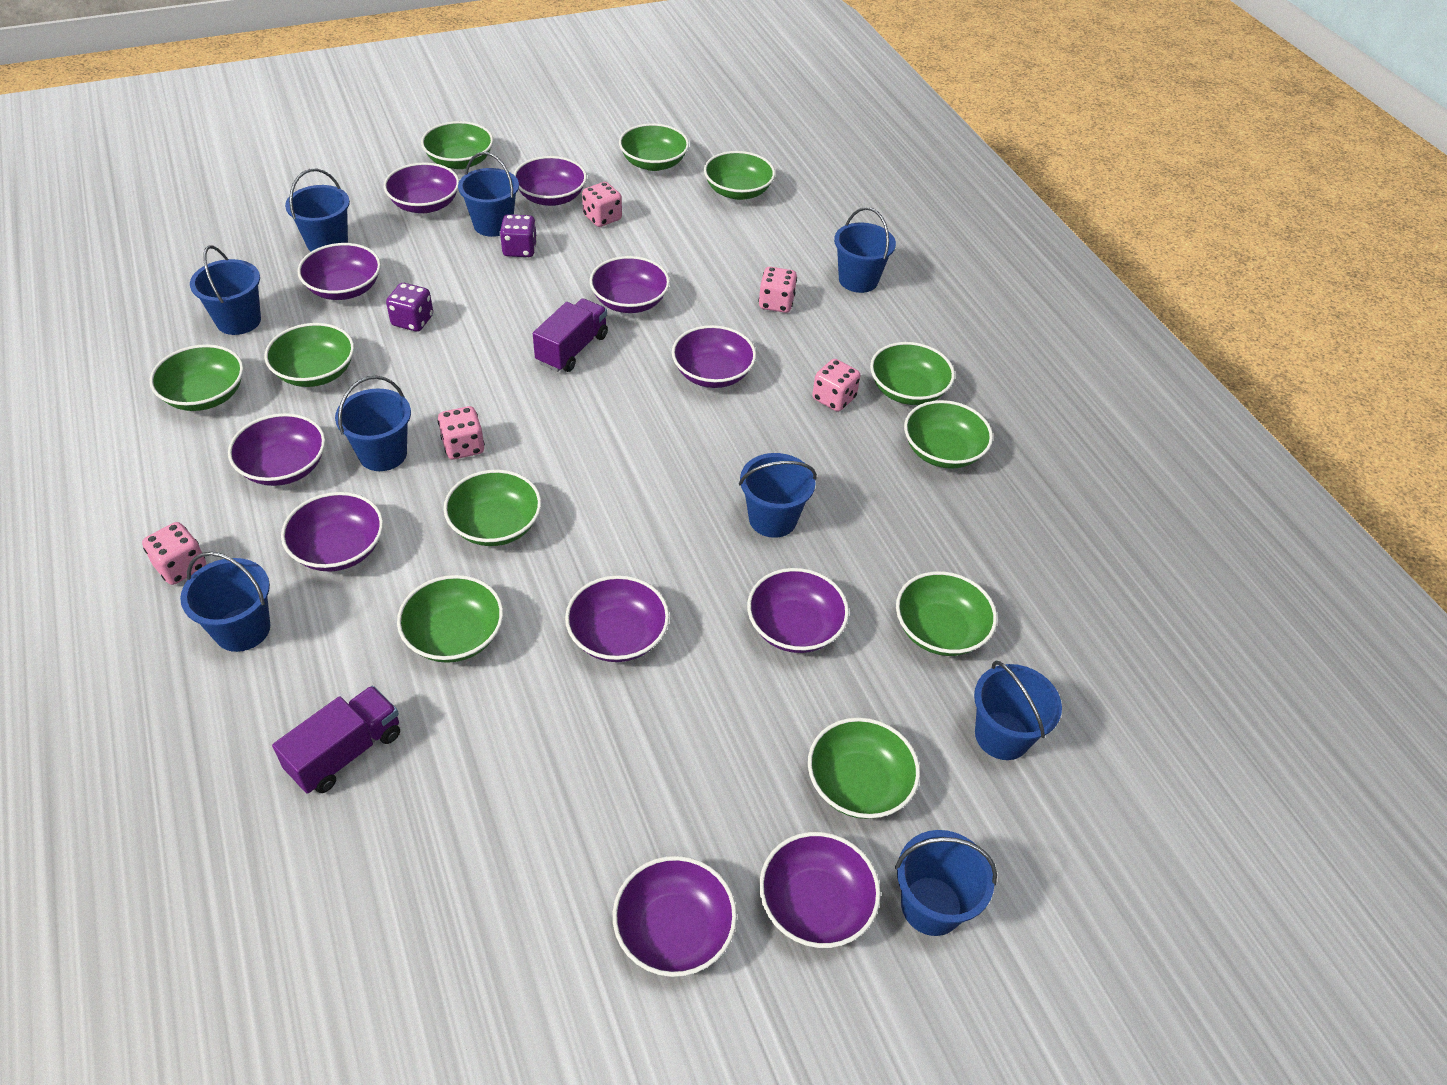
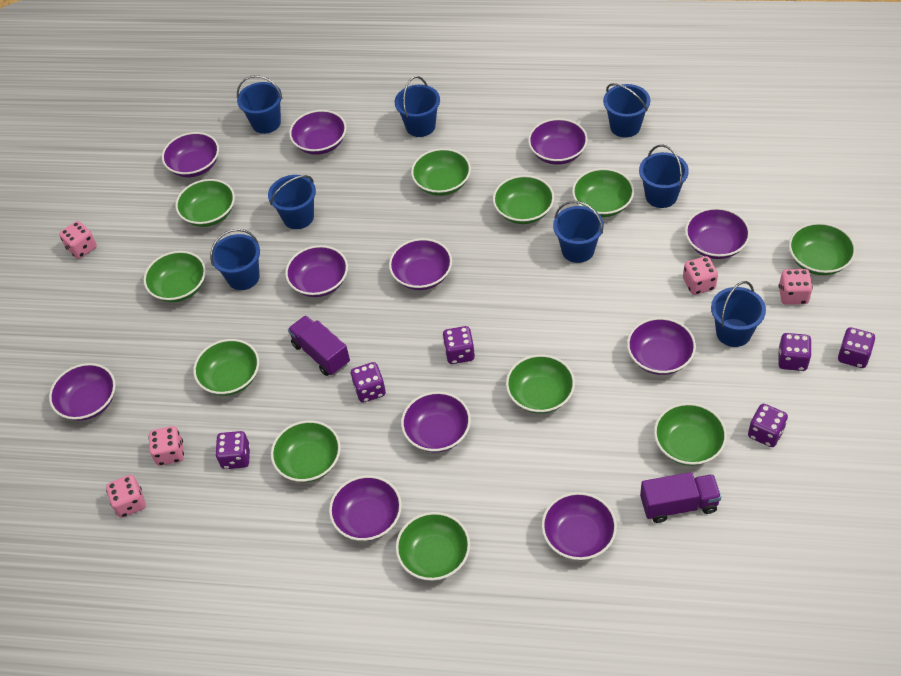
blue bucket: [180,552,270,652] [190,245,261,335] [285,169,350,252] [335,375,411,471] [458,152,519,237] [739,453,817,538] [834,207,896,293] [895,830,997,936] [974,661,1062,760] = 9 -> [210,229,260,290] [237,75,282,134] [268,175,316,229] [395,76,440,137] [553,201,604,263] [603,83,650,138] [639,145,689,208] [711,281,766,347] = 8
purple dice: [386,283,433,332] [500,214,537,257] = 2 -> [215,431,250,469] [351,362,386,403] [443,326,475,364] [748,404,788,447] [778,333,812,371] [838,327,875,368] = 6

